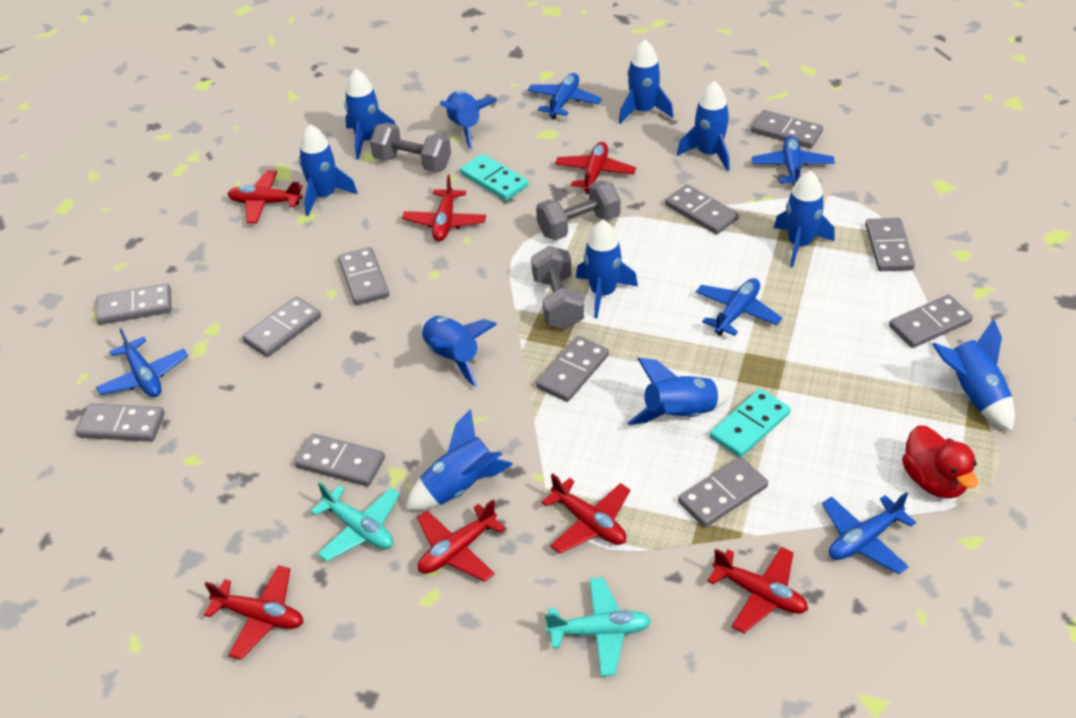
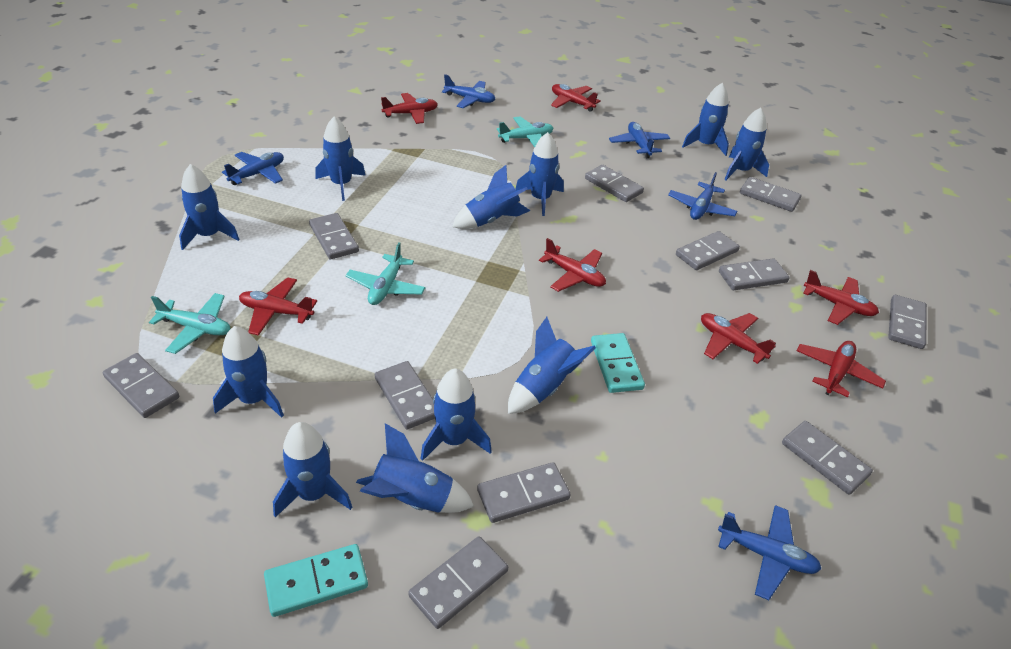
grey dumbbell: [370,123,451,172] [531,246,584,329] [536,181,621,240] = 3 -> none = 0
red duck: [902,425,978,499] = 1 -> none = 0
turquoise plane: [310,482,400,562] [545,577,651,676] = 2 -> [149,293,230,354] [346,242,425,305] [497,116,553,147] = 3

